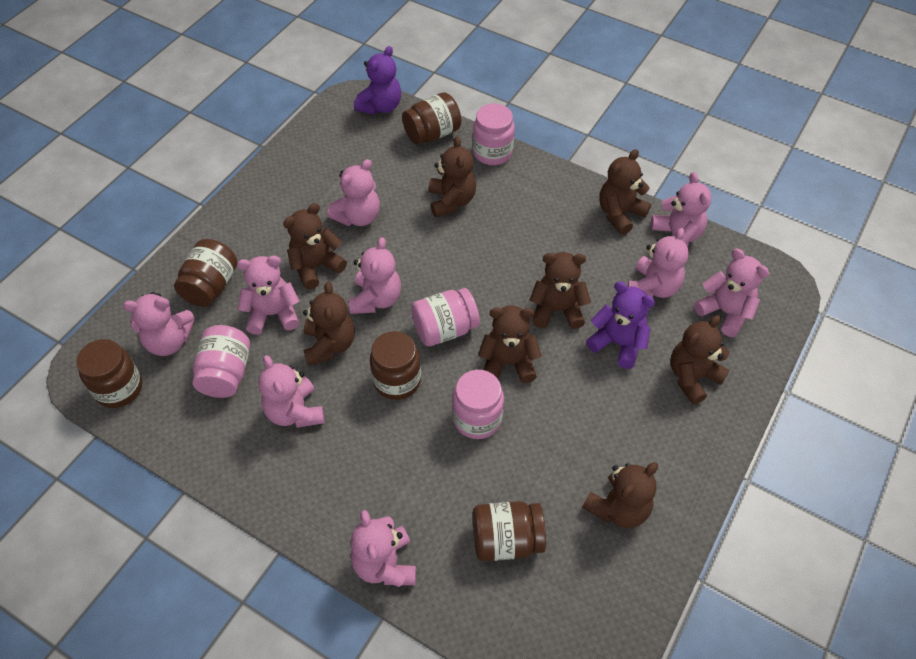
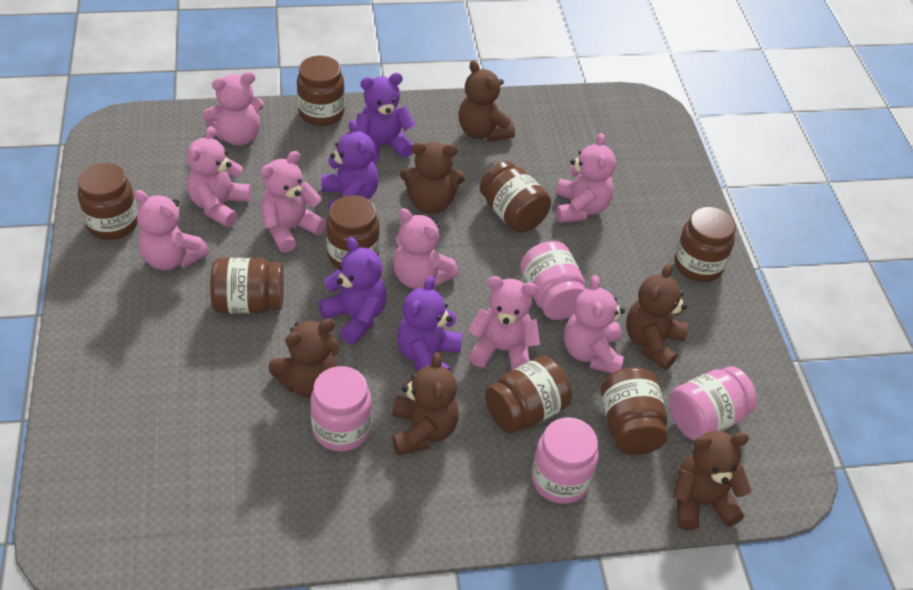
brown jar: [76,339,142,408] [174,239,238,307] [370,331,421,400] [402,92,461,145] [472,501,546,561] = 5 -> [78,163,138,240] [210,258,284,314] [297,56,345,126] [326,195,380,269] [480,161,551,233] [485,356,572,434] [601,367,668,455] [675,207,736,282] = 8
brown teddy bear: [283,203,347,290] [303,282,355,366] [429,136,476,217] [478,305,542,383] [530,252,591,329] [582,462,658,528] [599,149,651,235] [671,315,729,405] = 8 -> [269,319,339,398] [392,352,459,455] [400,142,465,214] [459,60,515,141] [626,264,688,370] [673,431,752,531] = 6
pink teddy bear: [123,292,195,356] [237,256,299,335] [258,355,324,428] [327,159,380,226] [349,237,401,314] [351,510,416,587] [628,228,689,298] [651,172,712,247] [694,248,769,337] = 9 -> [134,190,209,270] [187,126,251,227] [202,71,264,146] [260,151,326,253] [393,208,459,289] [468,276,540,370] [556,133,616,223] [564,275,625,373] = 8
purple teddy bear: [354,46,401,115] [586,281,655,369] = 2 -> [318,237,387,344] [321,120,379,209] [356,73,416,163] [397,276,463,371] = 4

